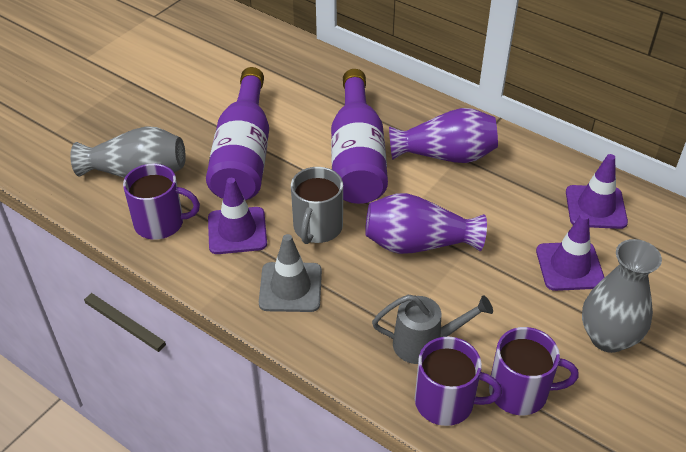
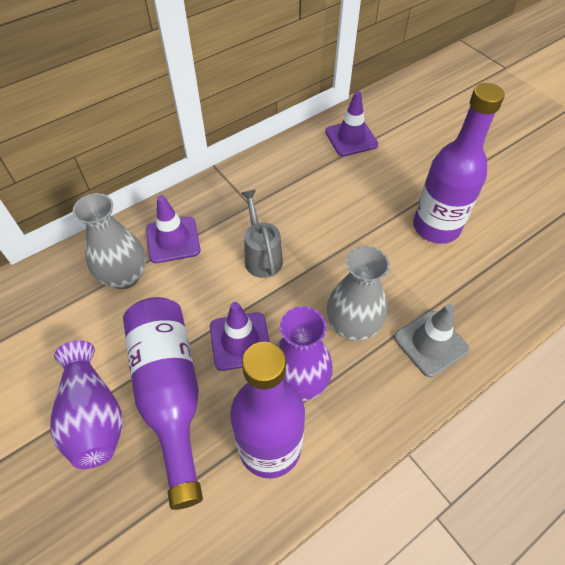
grey mug: [291,167,343,244] = 1 -> none = 0
purple bottle: [206,67,269,200] [331,69,388,204] = 2 -> [123,297,203,510] [230,342,305,479] [413,83,505,244] = 3
purple mug: [123,164,200,240] [415,337,502,426] [489,327,579,415] = 3 -> none = 0

